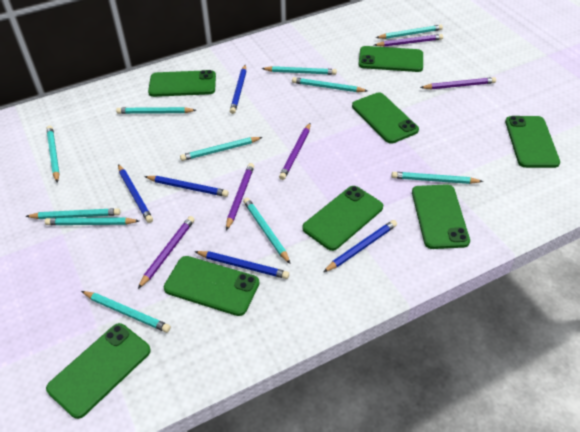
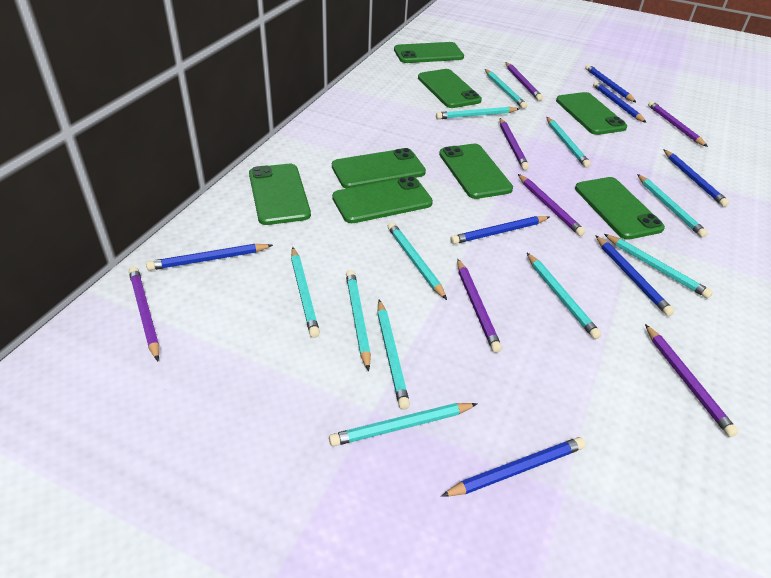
blue pencil: [118,164,153,223] [144,176,229,197] [194,251,289,279] [230,64,246,114] [323,220,397,272] = 5 -> [146,244,273,270] [441,437,586,497] [451,216,550,244] [585,64,636,102] [593,81,647,123] [595,235,674,316] [663,149,729,207] = 7
purple pencil: [138,216,195,289] [226,163,254,230] [279,123,311,180] [374,34,443,47] [420,77,496,89] = 5 -> [129,267,159,361] [457,259,502,353] [500,118,529,170] [505,62,543,101] [518,174,586,236] [645,324,738,437] [648,101,708,147] = 7

